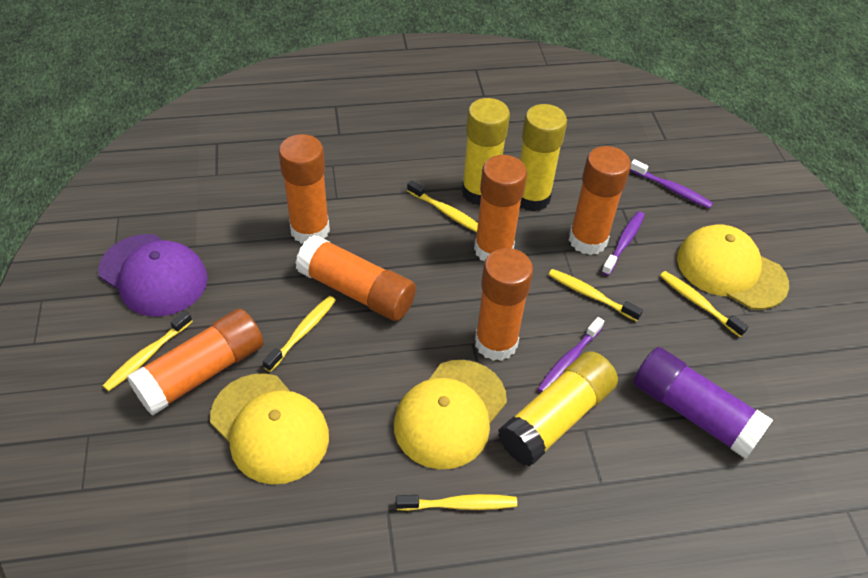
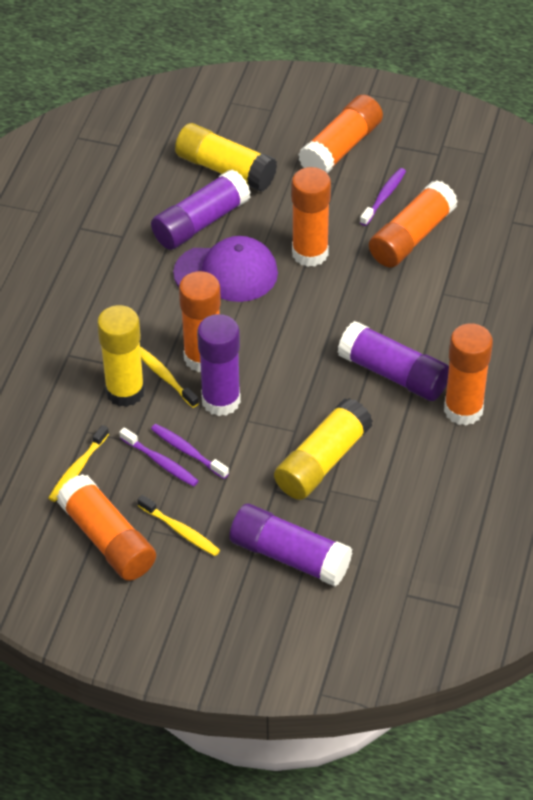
purple glue stick: [633,347,773,459] = 1 -> [151,169,251,250] [197,314,241,416] [229,504,352,587] [338,321,449,401] = 4
yellow cap: [210,373,329,485] [394,360,507,469] [677,224,789,310] = 3 -> none = 0
yellow toothbrush: [103,311,193,391] [263,296,336,372] [396,494,517,511] [407,180,478,232] [549,269,643,321] [660,271,748,337] = 6 -> [48,425,109,502] [137,495,220,556] [140,347,199,408] = 3

